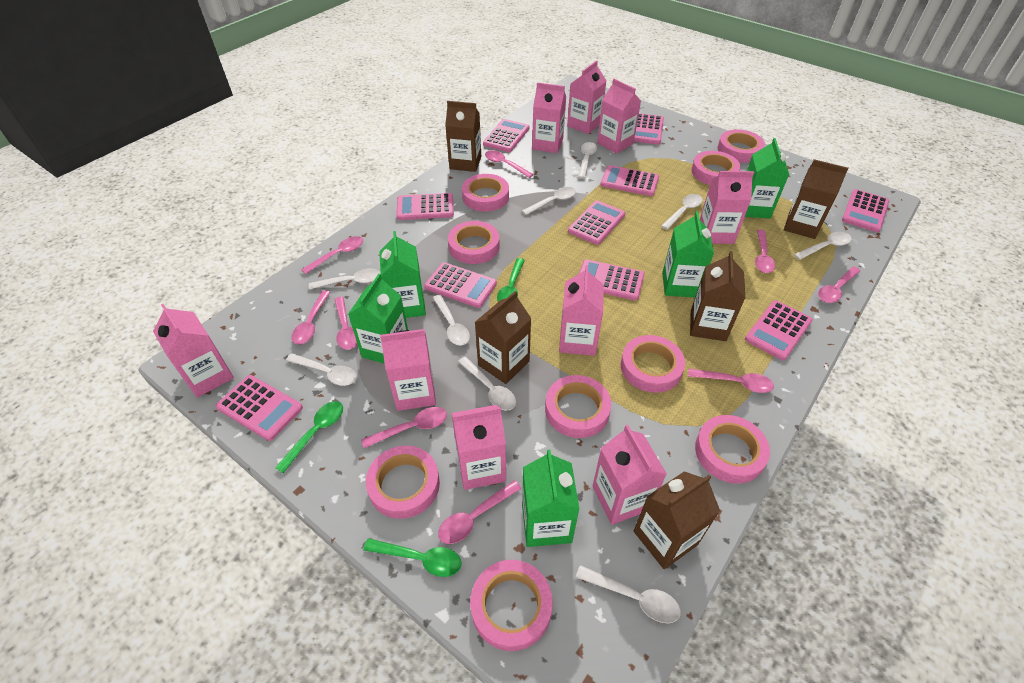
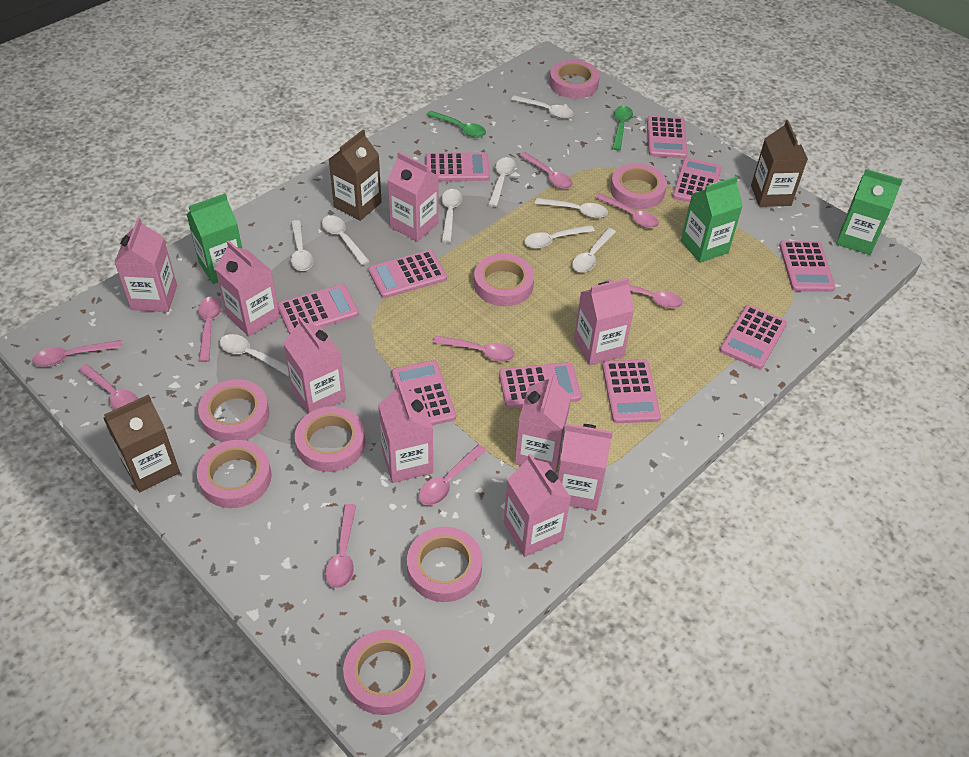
brown carton: [445,101,481,172] [475,291,532,384] [634,471,720,569] [690,251,745,341] [784,159,849,239] = 5 -> [103,394,180,492] [328,129,382,221] [751,120,808,207] = 3
green carton: [348,274,408,364] [379,231,426,318] [522,450,579,547] [662,211,714,297] [745,138,790,218] = 5 -> [186,193,242,284] [681,176,743,263] [836,169,903,255] = 3
green spoon: [275,401,343,473] [363,538,462,577] [497,258,525,302] = 3 -> [427,111,486,137] [612,106,633,151] = 2
pink tape: [366,446,440,519] [448,221,500,264] [462,174,509,212] [470,560,553,651] [545,375,611,438] [621,335,685,393] [691,151,740,185] [695,415,770,484] [718,129,765,163] = 9 -> [197,440,272,508] [198,379,269,442] [295,407,365,472] [343,630,425,715] [407,527,482,602] [474,254,534,306] [550,60,600,99] [610,163,667,209] = 8

